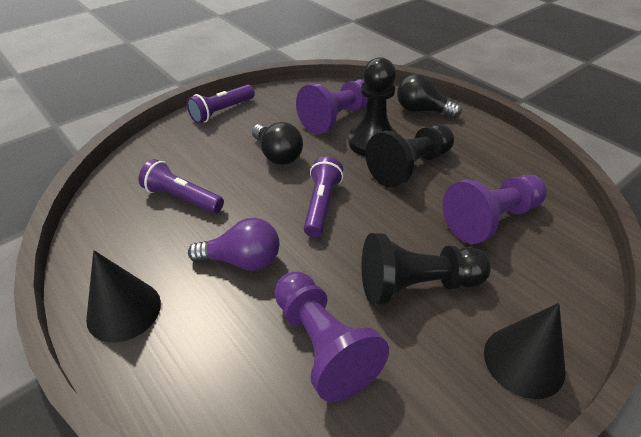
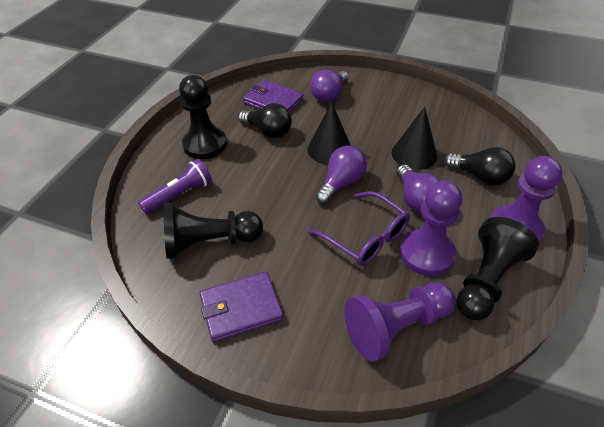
purple flashlight: [139,159,224,213] [187,85,255,124] [304,157,343,237] = 3 -> [138,159,212,214] = 1
purple glasses: none = 0 -> [308,191,410,266] = 1
purple light bulb: [188,218,280,271] = 1 -> [310,69,349,102] [315,146,367,204] [397,165,441,213] = 3
purple wallet: none = 0 -> [199,272,283,342] [243,80,304,112] = 2

